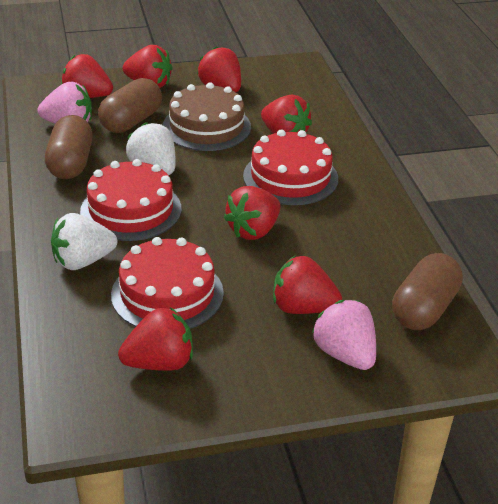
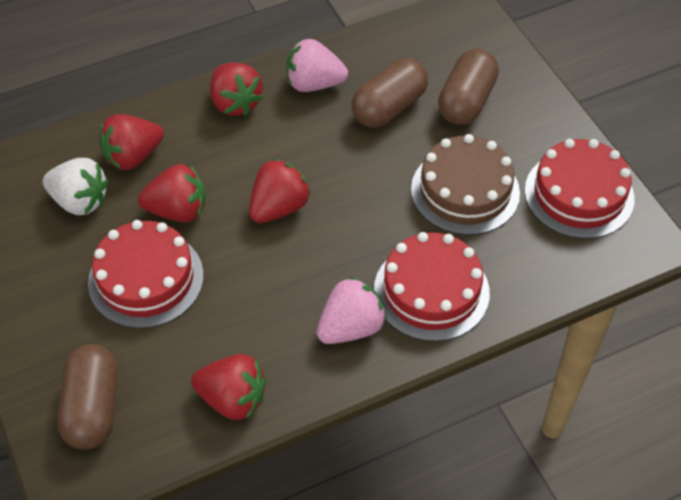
red strawberry: [61,54,113,98] [118,307,193,371] [122,45,172,88] [197,46,241,92] [224,186,281,240] [261,95,312,134] [273,256,342,314] = 7 -> [99,114,164,170] [138,164,205,222] [191,354,266,420] [210,63,264,116] [249,159,311,223] = 5
white strawberry: [51,213,117,270] [126,122,176,175] = 2 -> [42,158,108,215] = 1

